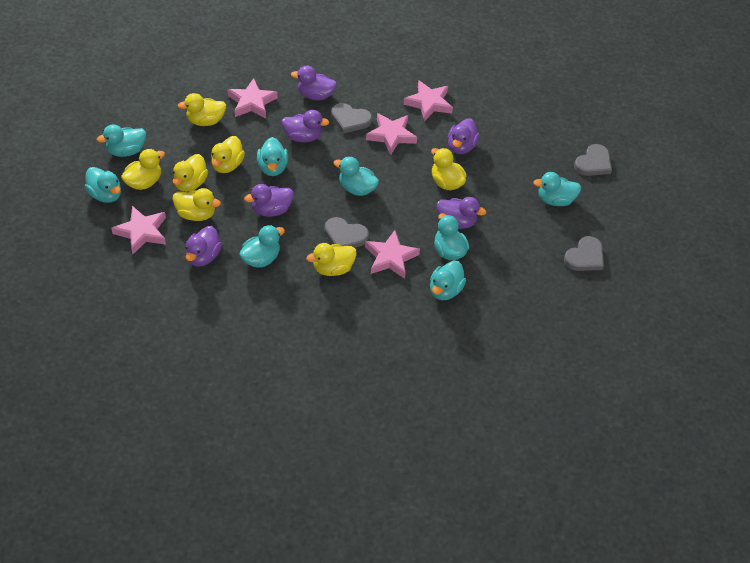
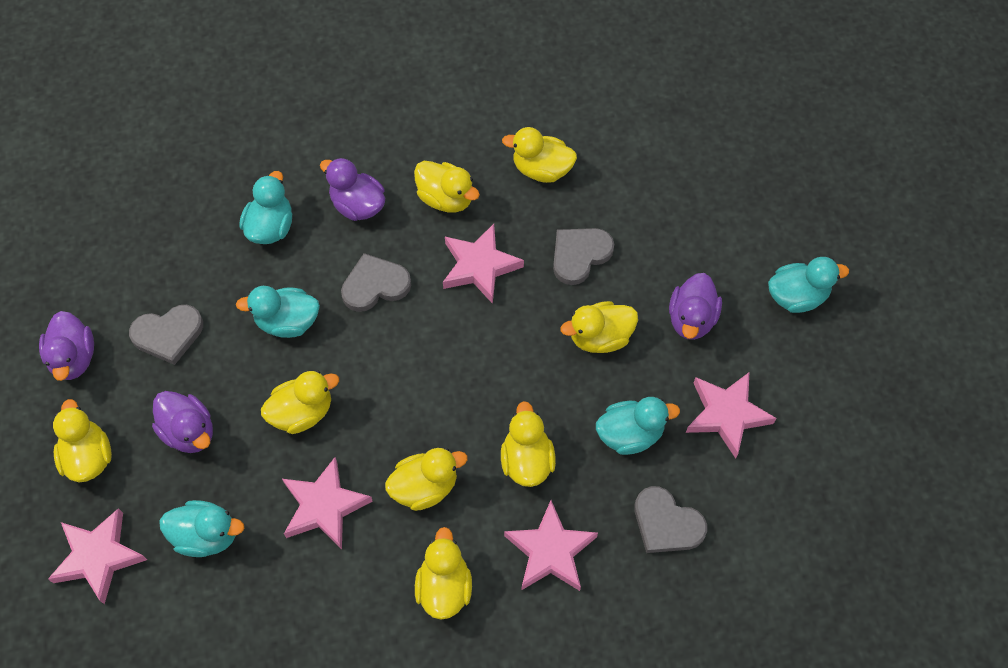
purple duck: [185,226,222,267] [244,184,294,217] [282,110,329,143] [291,65,337,100] [437,197,486,229] [448,118,480,154] = 6 -> [39,311,94,381] [152,391,213,453] [320,157,385,221] [669,273,722,340] = 4
turquoise duck: [84,167,121,203] [97,125,146,157] [239,225,285,268] [257,137,288,176] [333,157,379,196] [430,260,466,300] [434,213,469,260] [533,172,581,206] = 8 -> [159,500,244,557] [236,286,320,338] [240,171,292,244] [596,397,680,455] [768,257,849,313] = 5
yellow duck: [121,149,165,190] [172,188,221,221] [173,154,208,192] [178,93,226,126] [211,136,245,173] [306,243,357,276] [431,148,466,190] = 7 -> [53,399,112,482] [261,371,339,434] [385,448,468,511] [414,161,480,212] [415,527,472,620] [501,401,556,487] [502,127,577,183] [561,301,638,353] = 8

